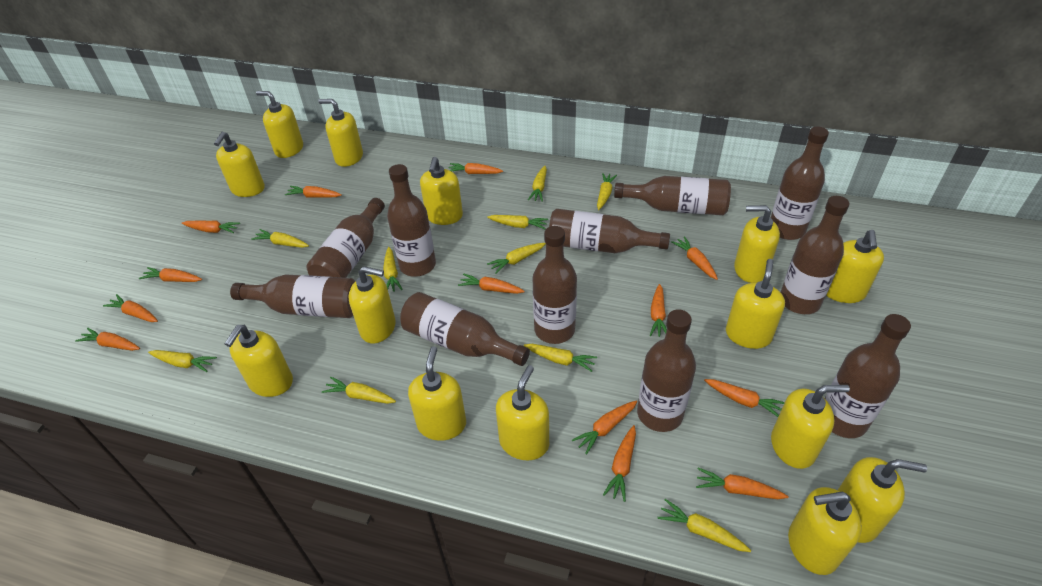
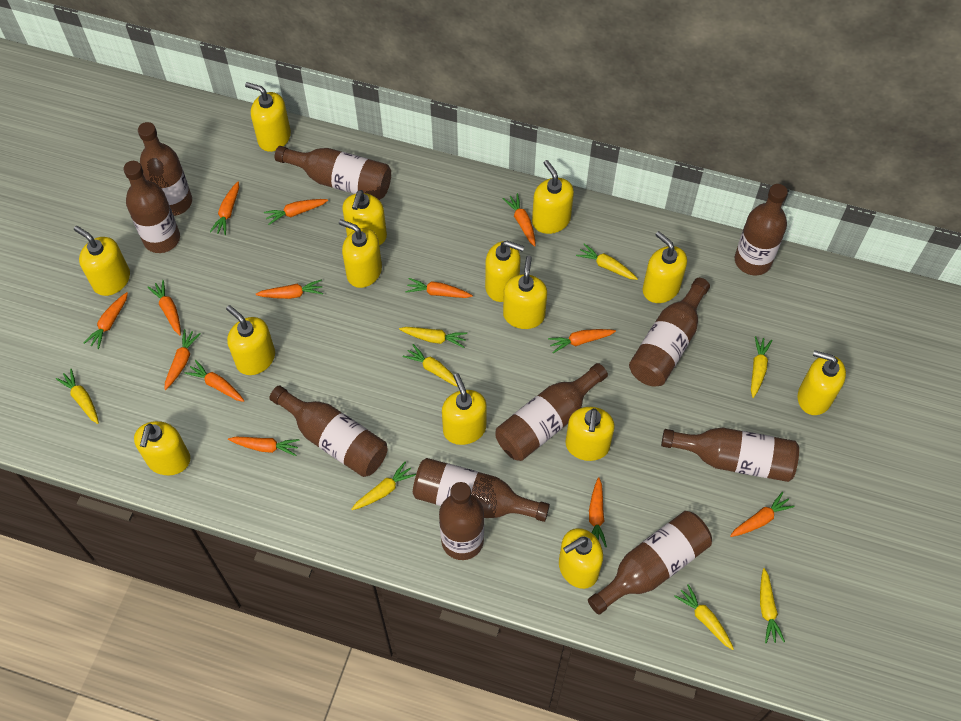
yellow carrot: [148,350,217,372] [251,229,309,248] [322,377,396,404] [383,247,403,292] [487,215,548,229] [487,243,546,274] [524,344,597,372] [528,166,547,202] [597,173,617,210] [657,499,751,552] = 10 -> [56,369,99,424] [351,462,416,510] [399,327,467,348] [403,344,458,387] [576,244,638,280] [674,584,734,650] [751,336,773,398] [760,568,785,643] = 8

